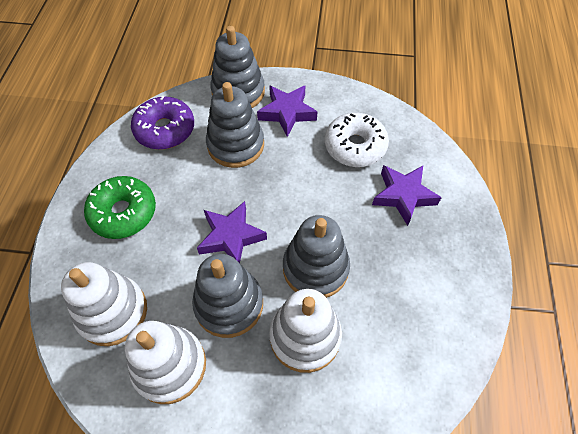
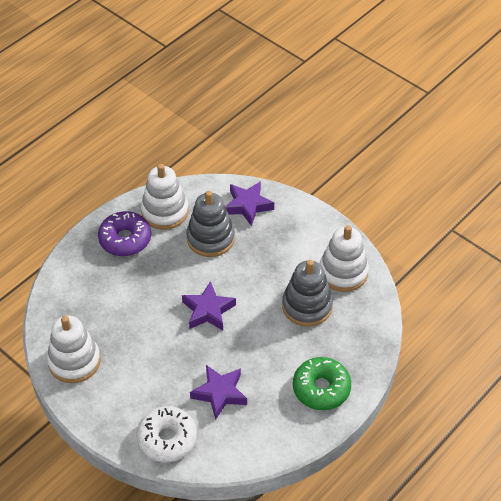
grey stacking toy: [192,254,263,338] [206,82,264,168] [210,26,265,108] [283,215,350,298] = 4 -> [186,191,235,257] [282,260,333,327] = 2

